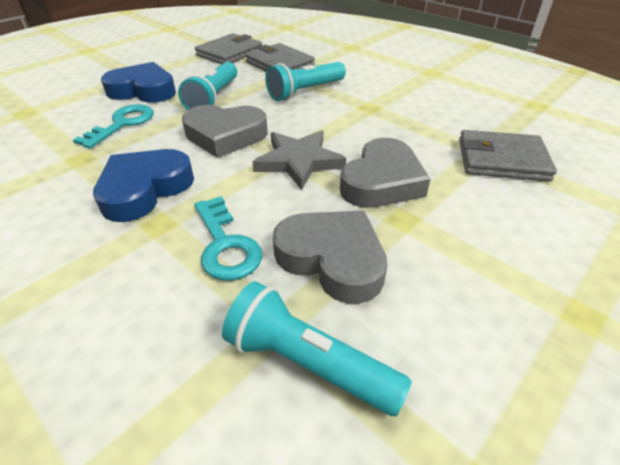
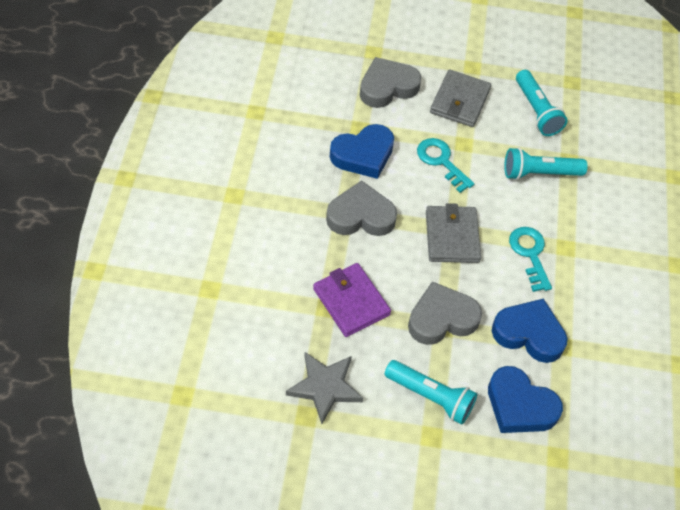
blue heart: [93,149,194,222] [101,62,176,103] = 2 -> [330,124,394,179] [488,366,563,433] [492,298,568,363] = 3
grey wallet: [195,33,262,64] [245,43,315,72] [459,130,557,182] = 3 -> [426,203,481,263] [430,69,491,127] = 2
purple wallet: none = 0 -> [313,263,391,337] = 1

